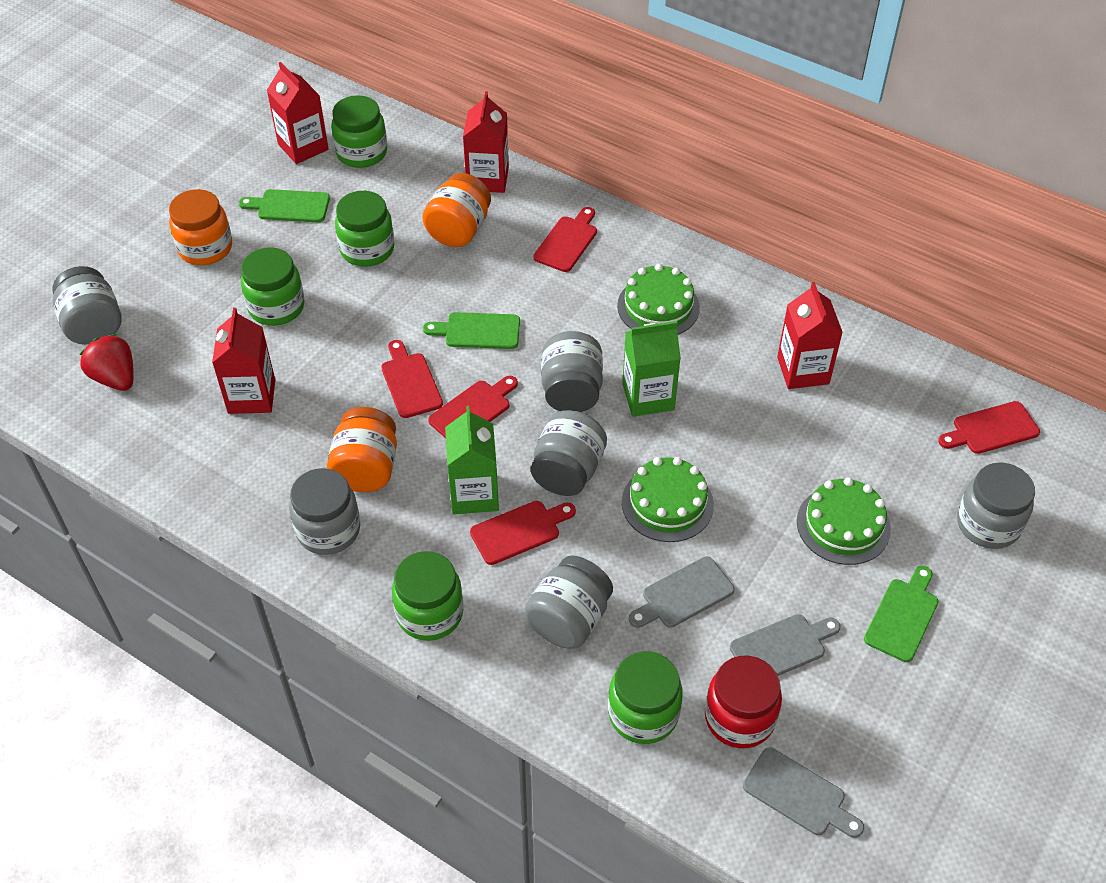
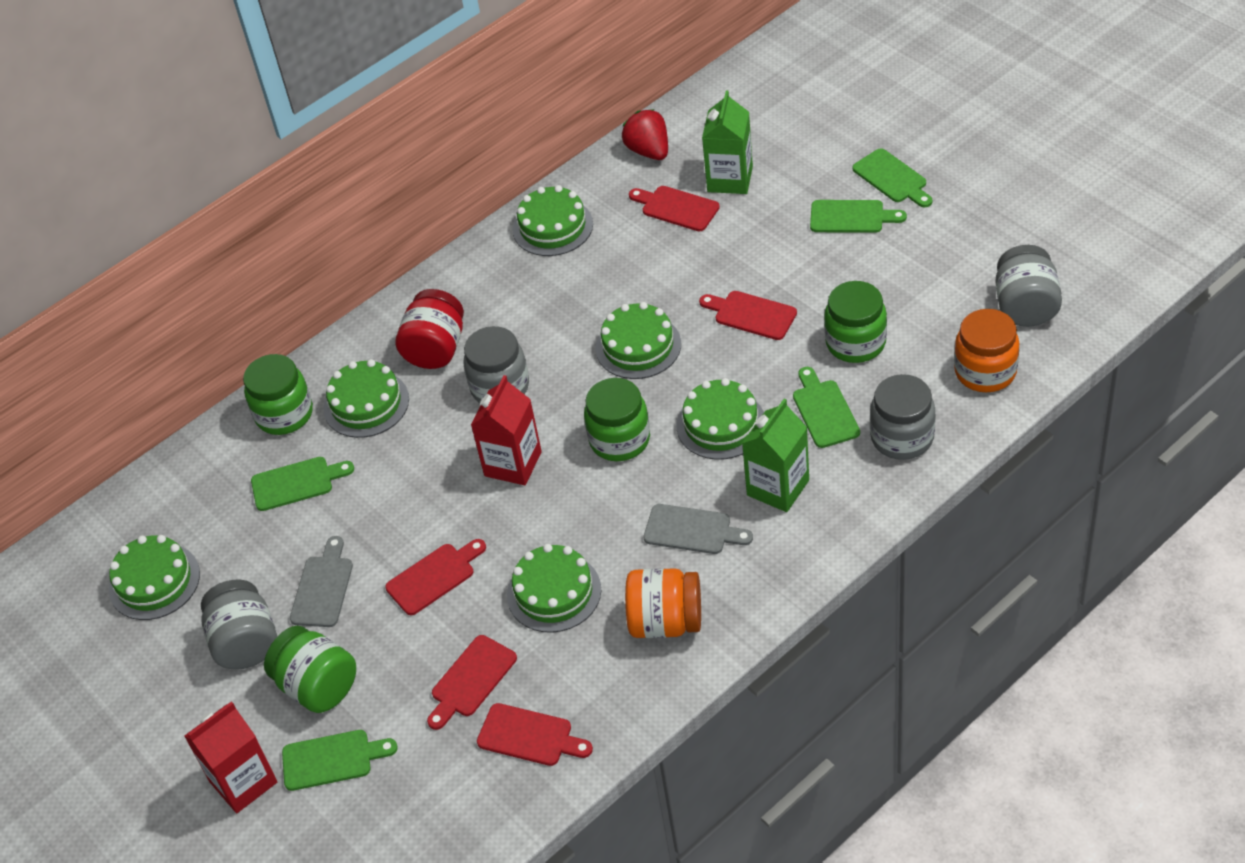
green cake: [617,264,700,334] [622,457,714,542] [797,477,891,565] = 3 -> [109,535,200,620] [323,359,409,438] [507,544,601,633] [513,185,593,256] [596,302,681,379] [676,378,764,460] = 6
green cutting board: [239,189,330,222] [423,312,520,349] [864,566,939,662] = 3 -> [251,457,354,511] [282,730,398,791] [793,367,860,448] [810,200,907,233] [852,148,932,207] = 5
green jar: [241,247,305,326] [331,95,387,168] [335,191,394,267] [392,551,463,641] [608,651,683,744] = 5 -> [243,354,313,435] [264,626,356,713] [584,378,650,461] [824,281,887,363] = 4
grey cutting board: [629,557,735,628] [730,614,840,676] [743,747,864,838] = 3 -> [290,536,353,627] [644,504,753,554] = 2
grey jar: [52,266,122,345] [289,468,360,555] [525,556,613,649] [531,410,607,496] [541,331,603,412] [957,463,1035,549] = 6 -> [201,579,277,670] [464,326,529,403] [870,374,936,460] [995,245,1062,327] = 4
orange jar: [169,189,232,265] [327,407,397,492] [422,173,491,247] = 3 -> [625,568,701,638] [954,309,1019,392] = 2
red carton: [212,308,275,414] [267,62,328,164] [463,91,509,193] [777,282,843,389] = 4 -> [184,701,277,813] [471,375,542,485] = 2

